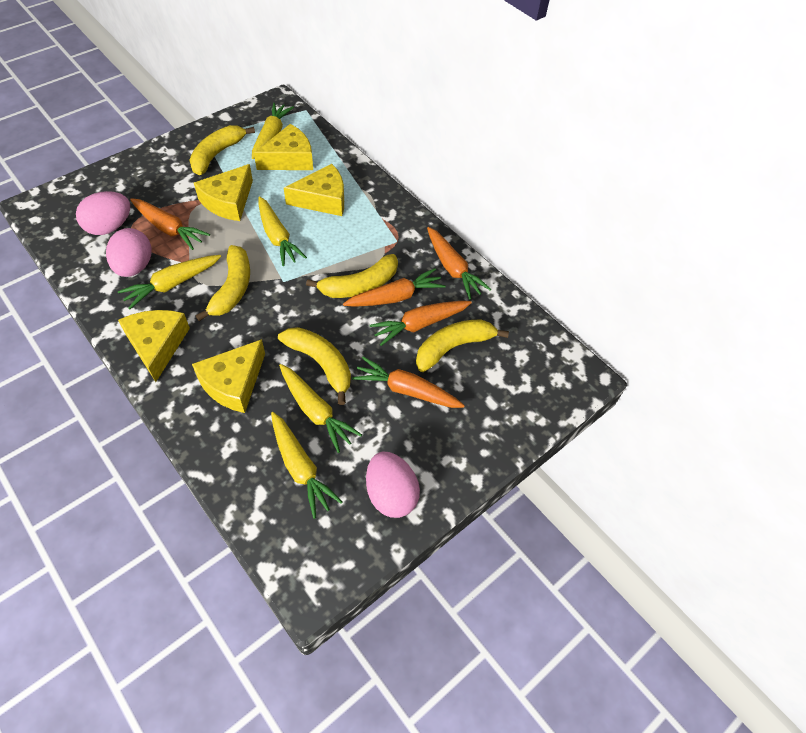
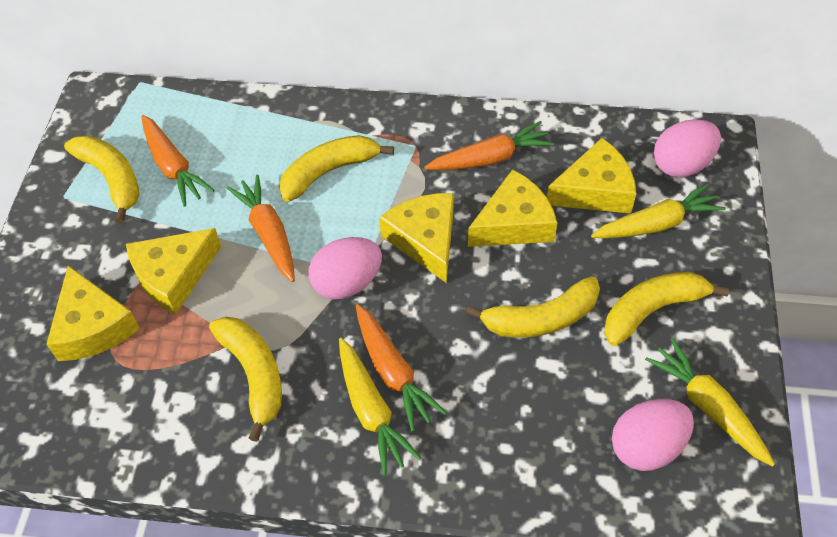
orange carrot: [130,198,210,250] [343,268,446,307] [352,357,465,408] [370,301,472,346] [427,227,491,300] = 5 -> [141,115,215,207] [227,175,295,282] [356,304,447,432] [424,121,554,170] = 4
yellow carrot: [118,255,221,309] [252,103,294,159] [258,196,307,266] [271,412,343,519] [279,364,362,453] = 5 -> [339,338,421,476] [591,184,726,239] [645,338,775,467] = 3

